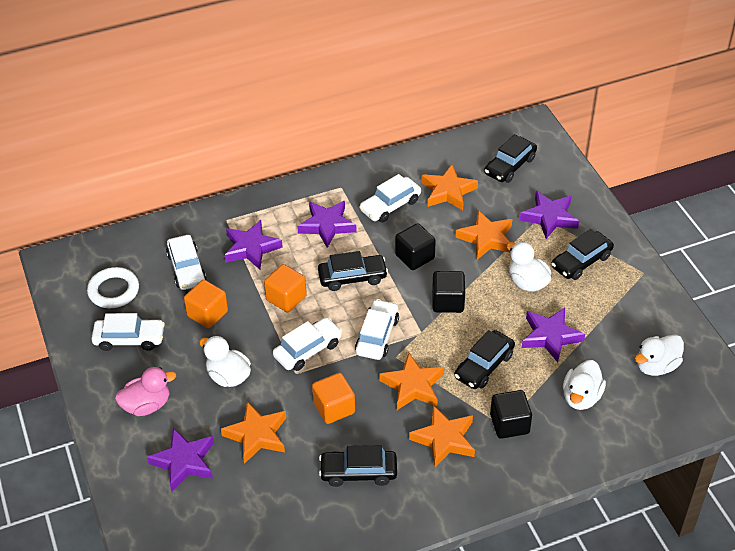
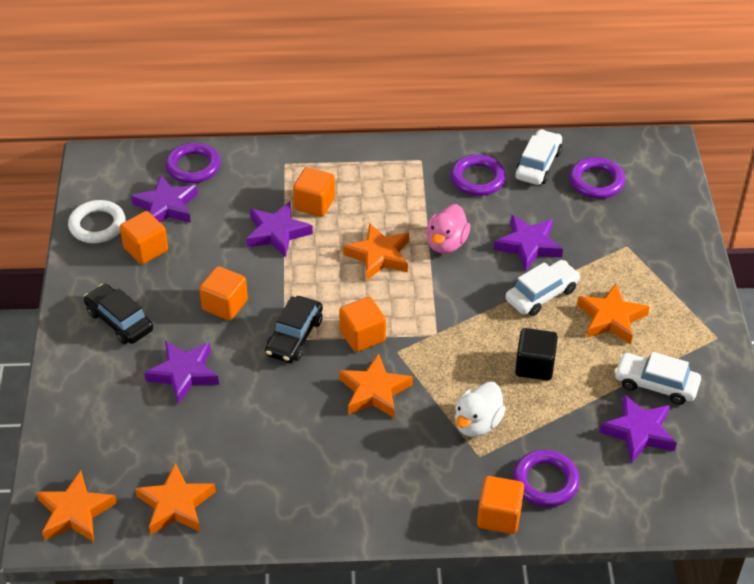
black car: [318,251,388,291] [319,445,397,487] [454,330,515,389] [484,134,537,183] [551,229,614,280] = 5 -> [84,284,153,344] [265,296,323,363] = 2
black cube: [395,223,436,270] [432,271,465,313] [490,390,532,439] = 3 -> [515,328,558,381] = 1
orange cube: [184,280,228,328] [264,264,307,313] [312,373,355,424] = 3 -> [120,211,168,264] [199,266,248,321] [293,167,335,217] [339,297,386,352] [477,476,524,534] = 5
purple ring: none = 0 -> [165,143,220,183] [450,155,506,196] [513,450,580,507] [569,157,625,199] = 4
white car: [92,313,165,351] [166,235,206,290] [273,317,342,371] [355,299,399,360] [359,174,421,222] = 5 -> [506,260,581,316] [515,129,562,185] [614,352,701,405] = 3
white duck: [199,336,251,387] [507,241,551,291] [563,360,606,410] [635,334,684,376] = 4 -> [455,382,506,437] = 1

